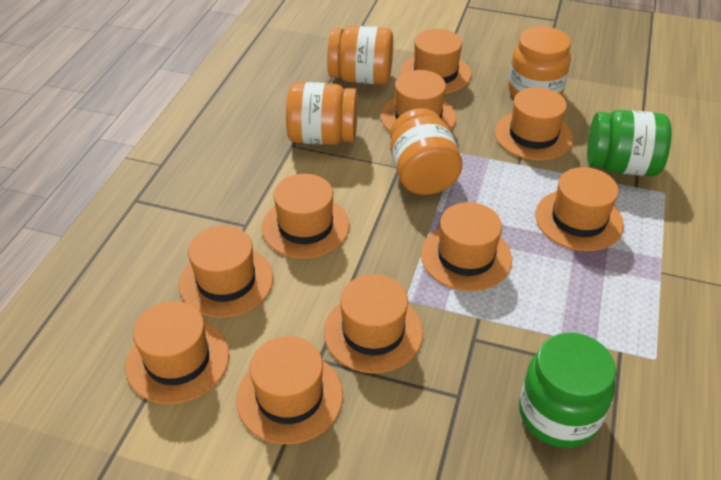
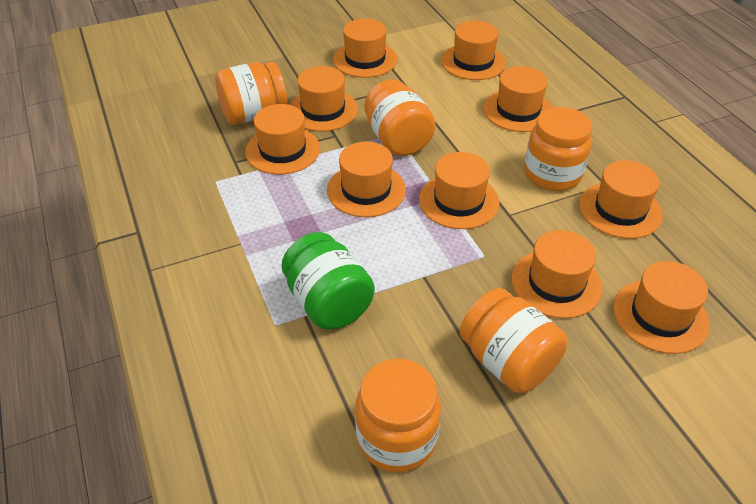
green jar: [519,332,616,448] [587,110,671,176] = 2 -> [281,232,375,330] = 1
orange jar: [286,82,358,145] [327,26,393,84] [390,108,462,195] [508,26,571,98] = 4 -> [215,62,287,125] [355,359,441,473] [364,80,436,156] [460,288,568,393] [524,107,592,191] = 5

